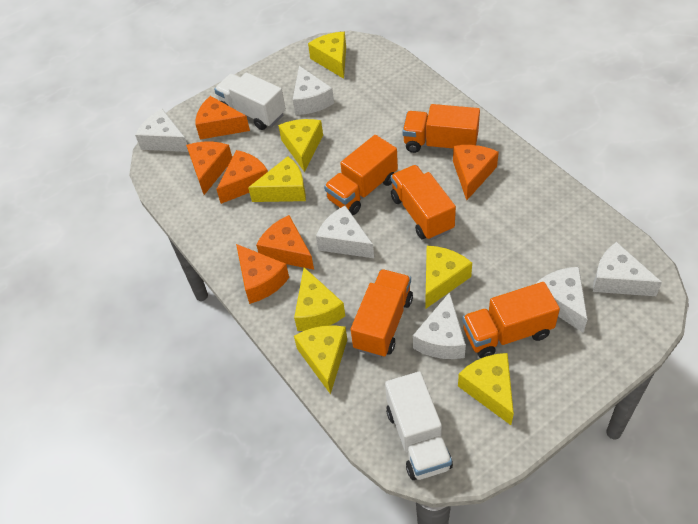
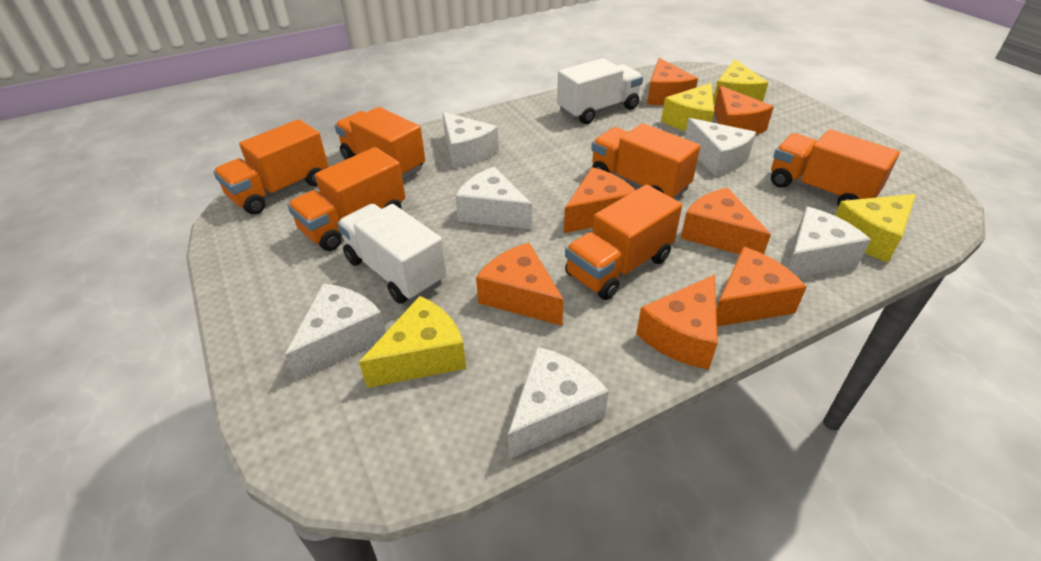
orange cheese: [186,142,232,195] [195,96,250,139] [216,150,268,204] [236,244,289,304] [256,215,314,270] [453,145,499,200] = 6 -> [476,243,564,326] [564,167,635,233] [636,274,718,370] [647,58,698,105] [681,187,771,255] [714,86,774,135] [716,247,807,327] = 7
orange truck: [324,135,398,215] [351,269,413,358] [391,165,456,240] [402,104,480,153] [462,282,560,358] = 5 -> [213,119,328,214] [287,147,405,251] [335,107,425,180] [565,185,682,300] [591,123,700,200] [771,129,900,207] = 6
yellow cheese: [248,156,306,202] [278,119,323,172] [294,267,345,331] [294,325,347,394] [308,32,346,79] [426,246,472,308] [458,353,514,425] = 7 -> [359,296,466,388] [661,83,714,131] [713,59,768,104] [835,194,916,263] = 4

